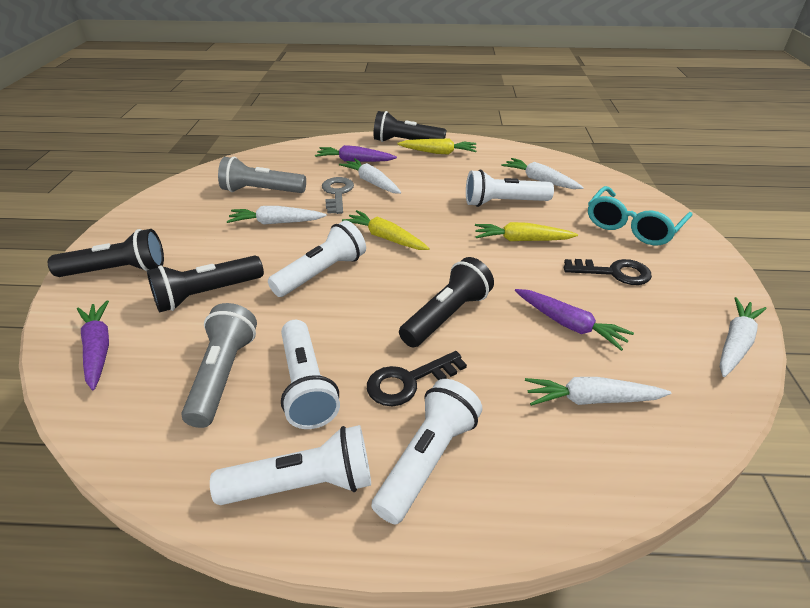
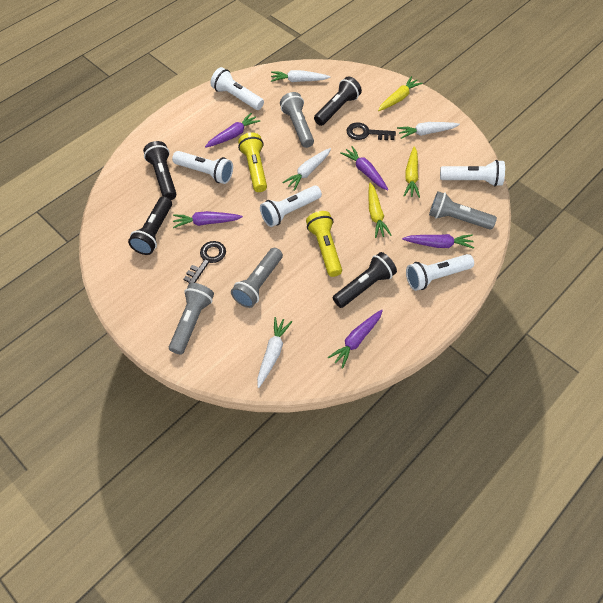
grey flashlight: [181,303,257,428] [218,157,306,193] = 2 -> [169,283,214,355] [231,248,283,308] [280,92,314,148] [429,191,497,229] = 4
grey key: [322,177,354,214] = 1 -> none = 0
purple carrot: [77,300,109,390] [315,145,397,162] [515,289,634,351] = 3 -> [173,211,243,228] [205,113,260,148] [328,309,383,369] [341,146,388,190] [402,234,474,249] = 5
turquoise glasses: [588,186,693,245] = 1 -> none = 0
white carrot: [227,206,327,225] [339,158,401,194] [501,158,584,189] [525,377,671,406] [720,297,767,377] = 5 -> [257,317,292,388] [271,70,330,82] [282,148,331,191] [397,122,460,139] = 4
yellow flashlight: none = 0 -> [238,133,267,192] [306,211,342,277] = 2

